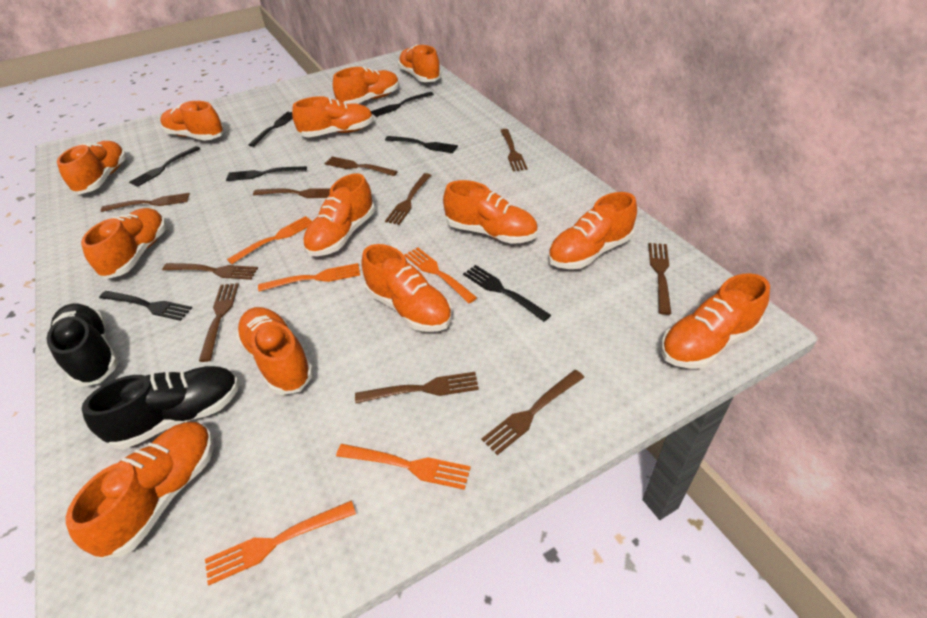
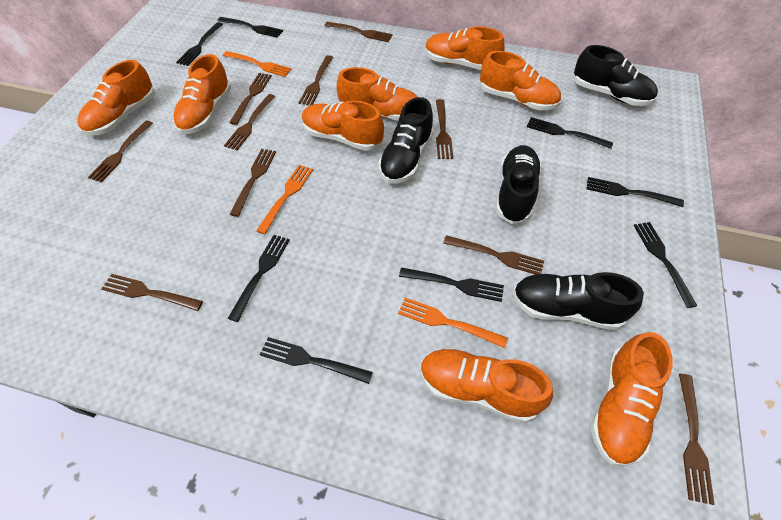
black fork: [99,291,192,321] [129,146,200,187] [226,166,307,181] [248,112,293,147] [371,92,434,117] [385,136,458,153] [463,265,551,322] = 7 -> [176,22,223,66] [218,17,283,38] [228,235,290,322] [260,337,373,384] [399,267,504,302] [527,117,613,149] [586,177,684,207] [633,222,697,308] = 8
black shoe: [47,303,118,387] [82,366,240,449] = 2 -> [378,97,434,184] [496,145,541,224] [513,272,644,330] [573,45,658,106] = 4
orange fork: [205,500,356,585] [227,216,312,264] [258,263,360,292] [336,444,471,490] [404,247,477,303] = 5 -> [223,51,292,77] [256,165,313,234] [398,298,508,348] = 3
orange shoe: [57,141,127,195] [65,422,214,559] [81,208,166,279] [160,101,224,141] [236,307,314,395] [292,96,374,137] [303,173,375,256] [333,67,399,104] [361,244,452,332] [398,44,441,82] [443,180,538,244] [548,192,637,269] [661,273,770,369] = 13 -> [78,60,155,136] [173,54,231,134] [302,100,384,151] [337,67,418,121] [420,348,553,423] [425,26,505,70] [480,51,561,110] [591,332,673,466] = 8

